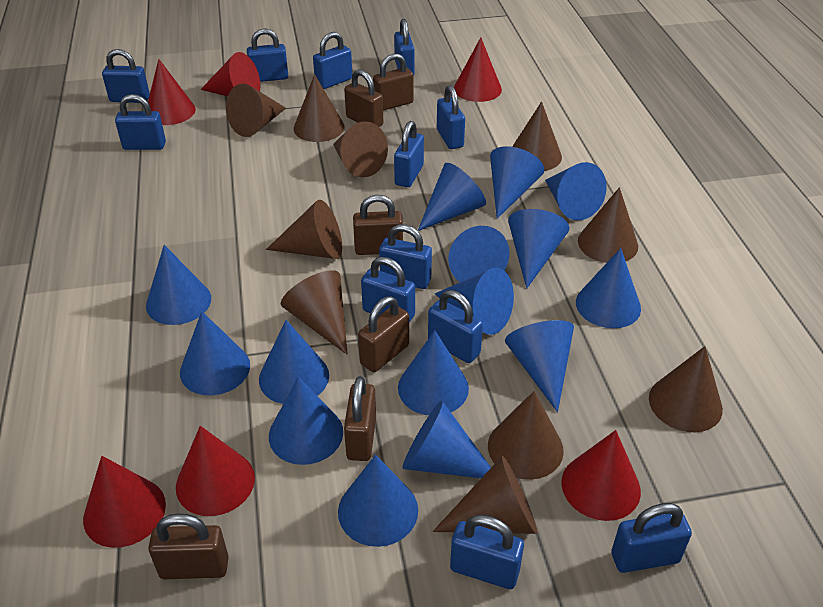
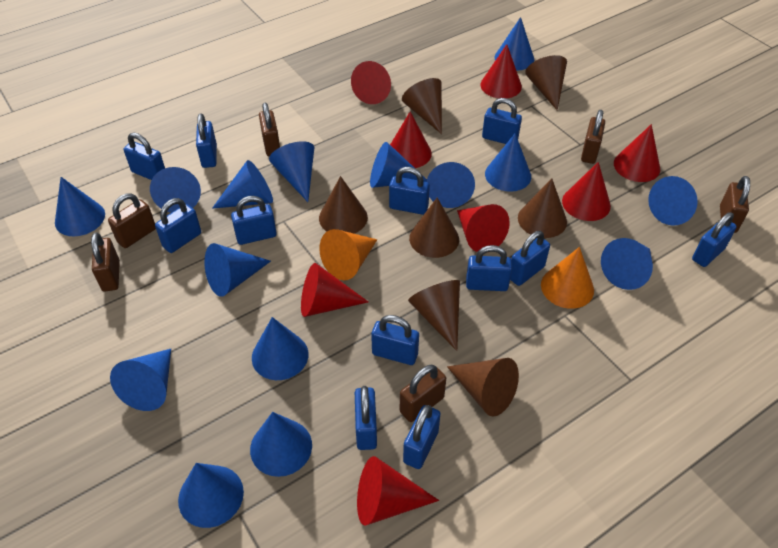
brown cone: [226,84,286,137] [266,200,342,259] [281,270,348,355] [294,74,345,142] [333,121,388,178] [433,455,537,534] [488,391,564,480] [512,102,562,171] [578,187,638,263] [649,346,723,432] = 10 -> [319,176,368,234] [402,78,442,134] [408,280,460,351] [409,198,459,258] [447,358,519,417] [518,178,567,238] [525,55,567,110] = 7
orange cone: none = 0 -> [319,229,377,280] [541,247,594,309] = 2
red cone: [83,456,166,548] [148,59,196,125] [176,426,255,516] [201,52,260,97] [454,37,502,102] [561,430,641,521] = 6 -> [301,263,368,317] [351,61,391,104] [357,456,439,526] [390,111,432,168] [457,204,510,252] [480,44,522,98] [562,162,611,221] [614,124,660,182] = 8

